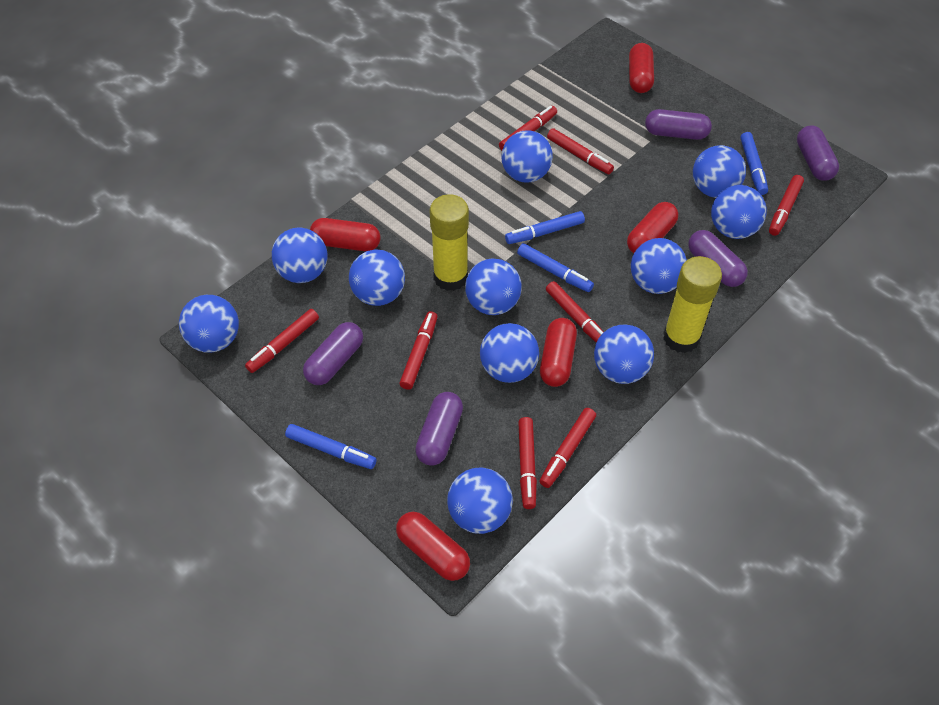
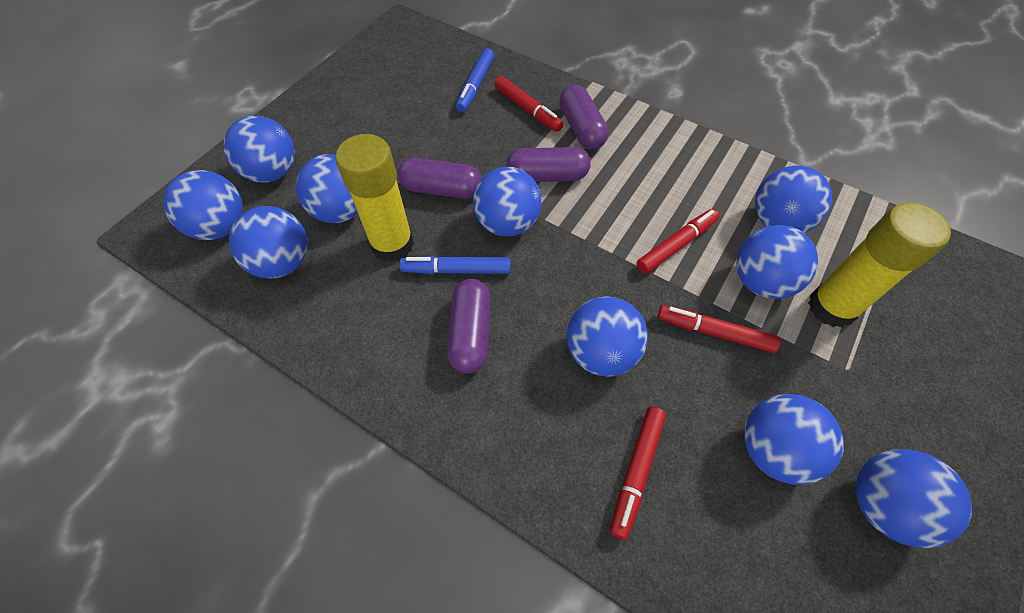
blue ball: [179,295,239,353] [272,228,327,283] [349,249,405,306] [447,467,513,534] [465,259,522,315] [480,323,539,383] [501,130,553,183] [594,324,654,384] [631,238,687,294] [693,145,746,198] [711,185,767,239] = 11 -> [163,170,243,240] [224,116,295,183] [229,206,308,279] [296,154,358,223] [473,167,541,237] [567,296,648,376] [736,225,818,299] [744,394,844,485] [755,166,832,233] [855,449,972,548] = 10
blue marker: [285,424,377,469] [505,211,585,244] [517,243,594,292] [740,132,768,195] = 4 -> [400,256,510,274] [456,48,494,112] = 2
purple capsule: [303,322,363,385] [415,392,463,466] [645,109,712,140] [688,230,748,287] [797,125,839,181] = 5 -> [398,158,482,199] [447,279,491,374] [506,147,591,182] [559,85,608,149] = 4
red capsule: [310,218,381,251] [396,512,470,581] [540,318,577,387] [627,202,678,253] [629,43,654,93] = 5 -> none = 0
red marker: [245,309,319,373] [399,311,438,390] [499,106,557,150] [518,417,537,509] [539,408,596,488] [546,281,604,342] [547,128,614,174] [769,175,804,236] = 8 -> [494,76,563,132] [610,407,666,540] [636,209,719,274] [658,305,781,353] = 4

